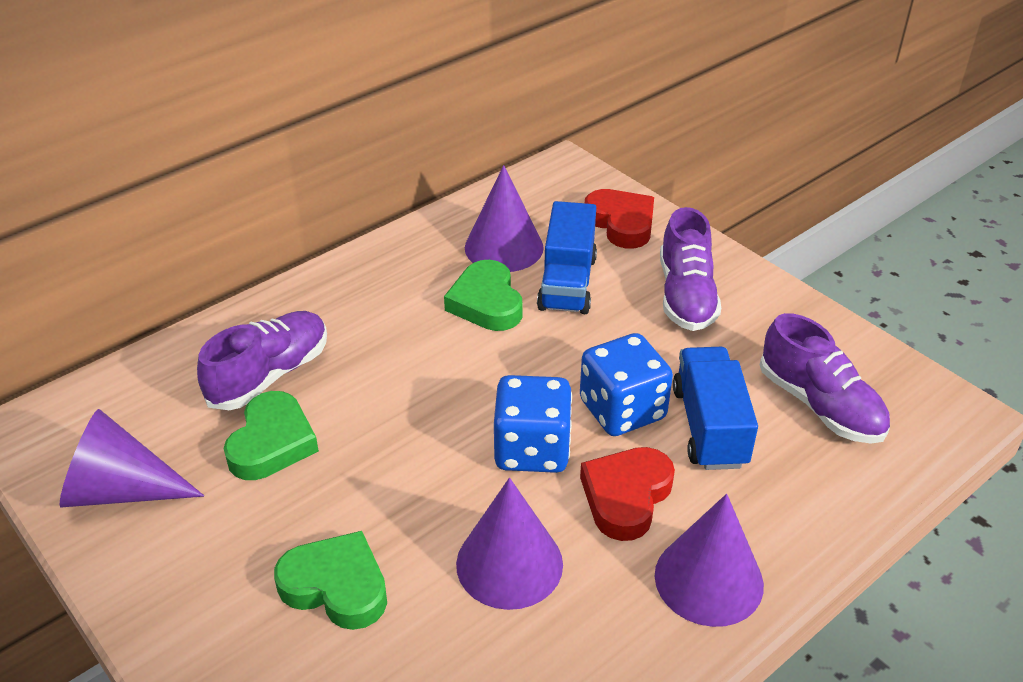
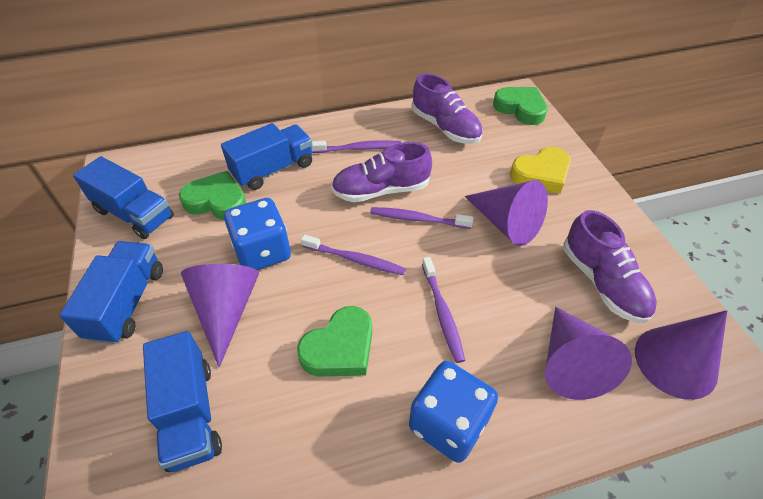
blue truck: [537,201,597,314] [673,347,758,470] = 2 -> [59,241,163,344] [73,156,174,239] [143,331,222,472] [221,123,313,190] = 4
purple toothbrush: none = 0 -> [301,235,406,275] [311,140,401,153] [370,207,473,229] [422,257,465,363] = 4
red heart: [580,447,675,541] [585,189,654,248] = 2 -> none = 0
yellow heart: none = 0 -> [510,147,571,194] = 1

